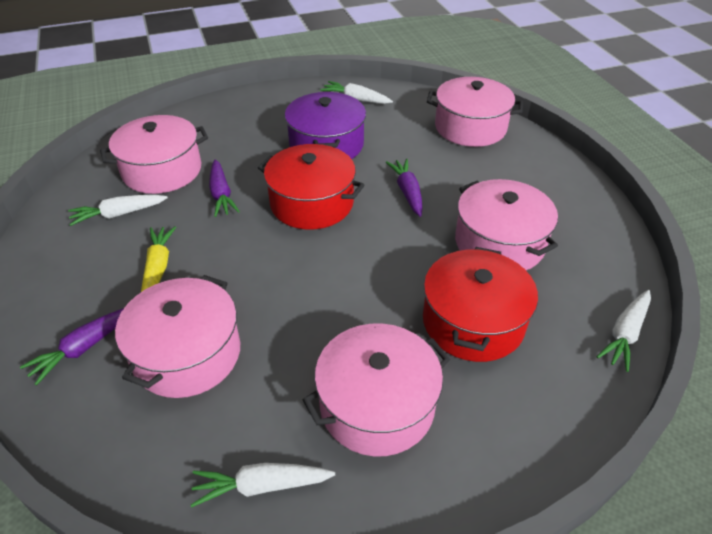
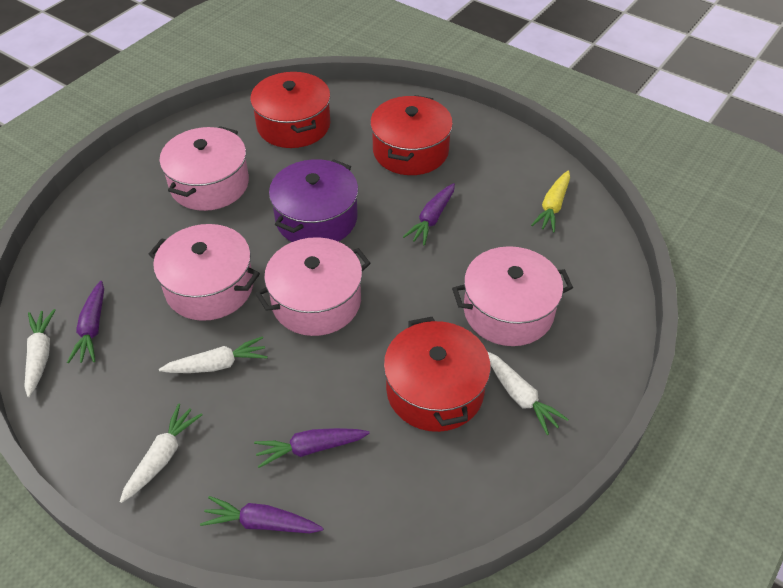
pink pot: [100,115,208,194] [115,275,240,398] [303,324,450,456] [427,77,523,147] [455,179,558,270] = 5 -> [148,224,260,321] [159,126,249,211] [255,237,371,336] [452,246,573,346] = 4
purple carrot: [20,308,124,386] [209,159,240,217] [386,159,422,217] = 3 -> [67,281,104,363] [200,496,324,533] [254,428,370,468] [403,183,455,246] = 4
red pot: [258,144,365,230] [423,247,538,362] = 2 -> [250,72,331,148] [370,95,453,175] [384,317,491,432] = 3

